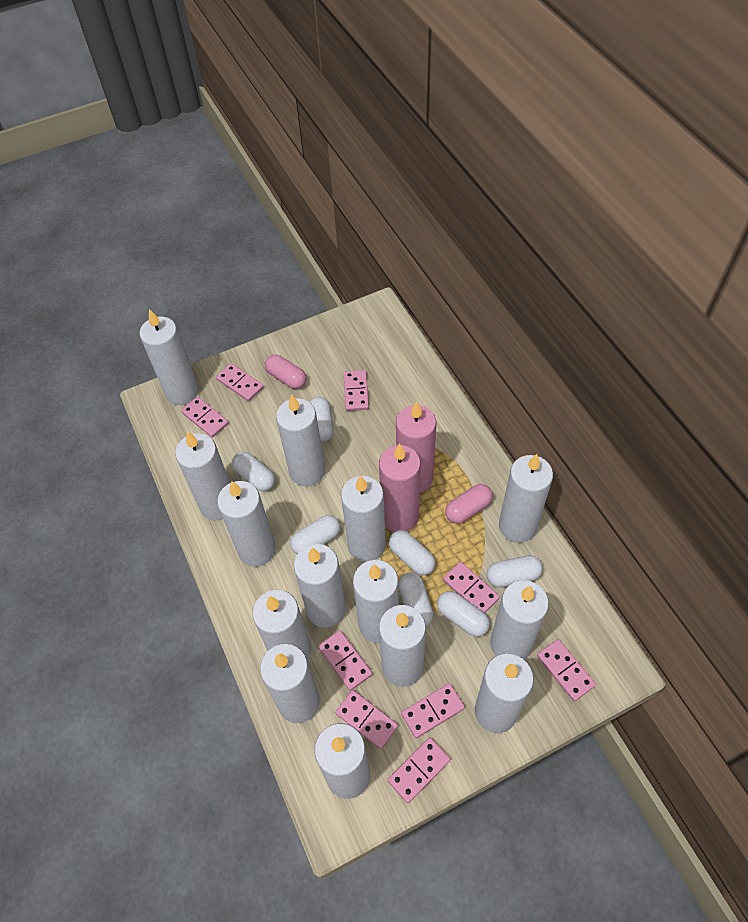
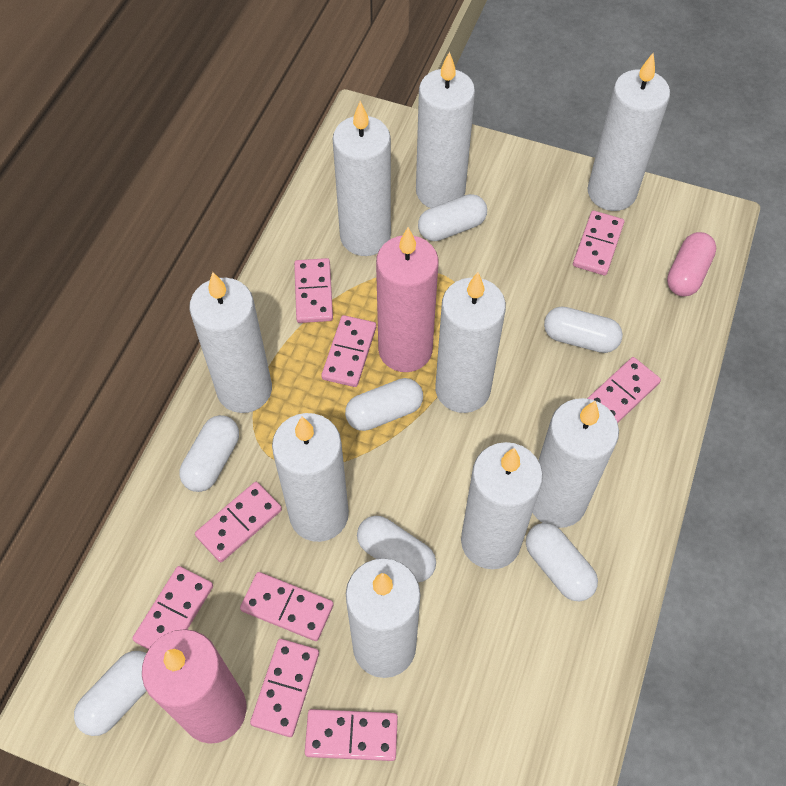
pink capsule: [265,355,306,389] [445,484,493,524] = 2 -> [667,232,716,296] = 1
white candle: [139,309,199,405] [175,431,230,520] [217,481,276,567] [252,590,311,661] [260,644,320,723] [276,395,325,486] [294,544,346,628] [314,723,370,799] [341,475,386,562] [353,560,399,643] [379,605,426,687] [475,653,534,733] [490,580,549,659] [499,454,553,543] = 14 -> [189,272,272,413] [272,413,349,542] [333,101,391,256] [346,558,421,678] [416,52,475,208] [435,272,506,413] [461,442,543,569] [532,398,619,528] [587,53,670,211] = 9

